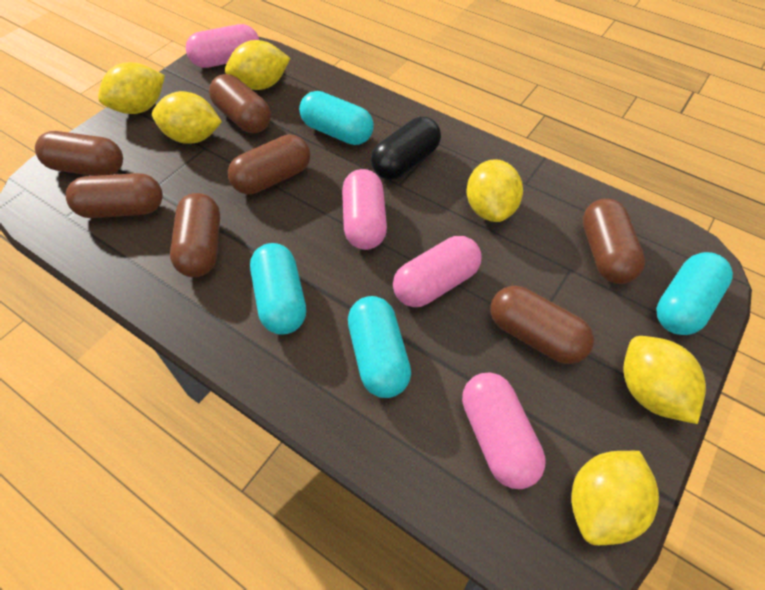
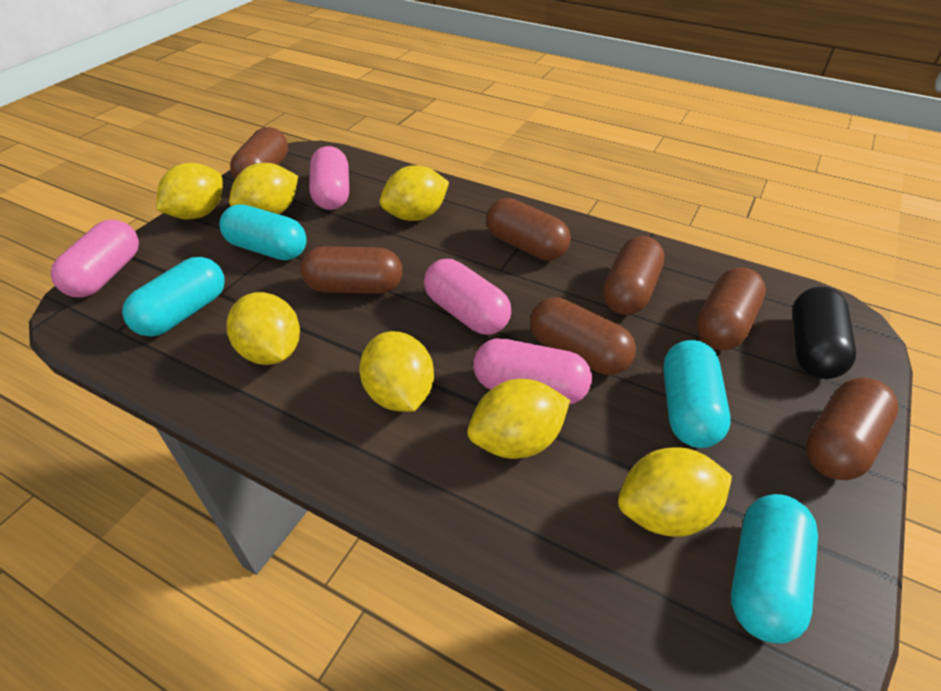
yellow lemon: [98,62,165,114] [152,91,222,144] [225,40,291,90] [467,159,523,222] [572,451,659,545] [623,336,706,424] = 6 -> [156,163,223,220] [227,292,300,365] [229,163,298,214] [359,331,434,412] [380,165,449,221] [467,379,570,459] [618,447,732,537] = 7

